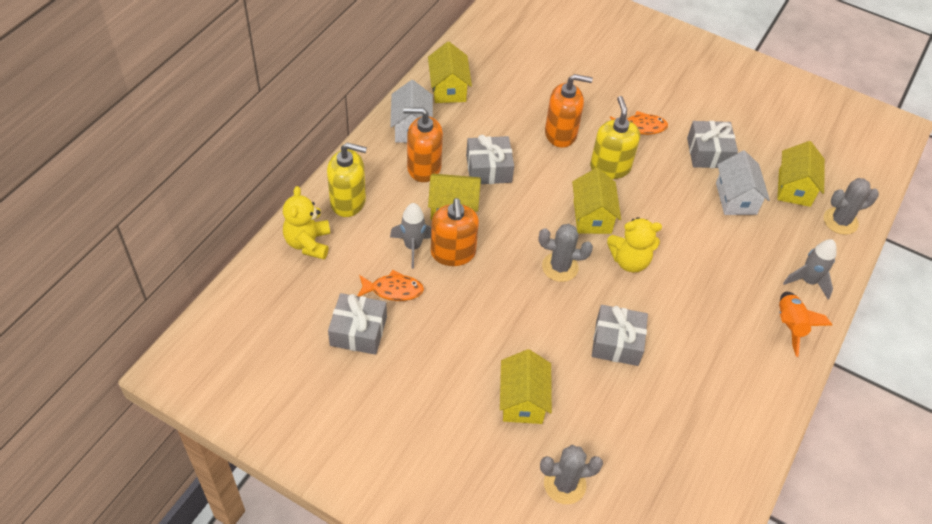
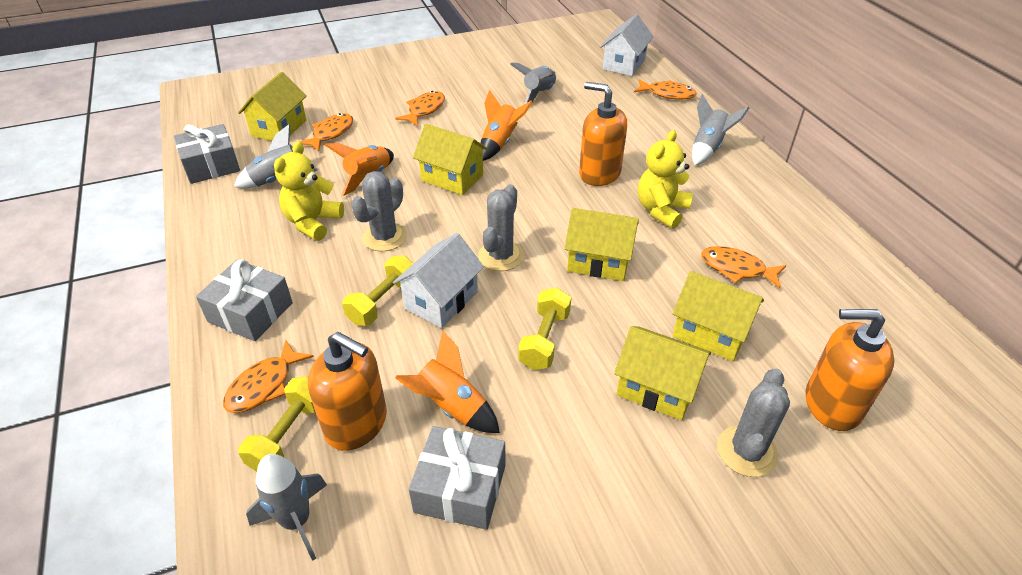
grey gift: [328,293,387,355] [466,135,514,184] [592,305,648,366] [687,121,738,168] = 4 -> [174,124,240,184] [196,259,293,341] [409,426,506,530] = 3
grey rocket: [390,203,431,269] [783,239,837,300] = 2 -> [234,124,318,189] [246,454,327,561] [510,62,556,104] [692,94,749,165] = 4
orange fish: [357,270,424,301] [610,111,668,135] = 2 -> [223,340,314,413] [300,113,353,151] [395,91,445,126] [634,79,696,100] [701,246,786,288] = 5
orange rocket: [779,292,832,357] = 1 -> [324,143,394,196] [395,330,500,433] [481,90,533,161] = 3
yellow dumbbell: none = 0 -> [238,376,316,472] [342,255,414,326] [518,287,571,370] = 3
yellow soap dispenser: [327,143,367,217] [590,96,640,179] = 2 -> none = 0

